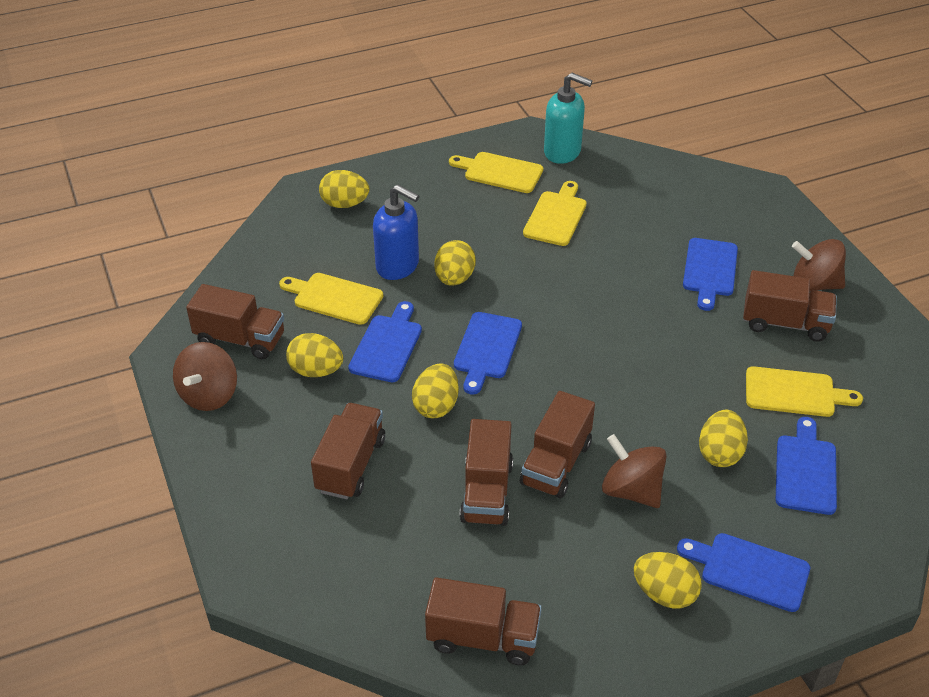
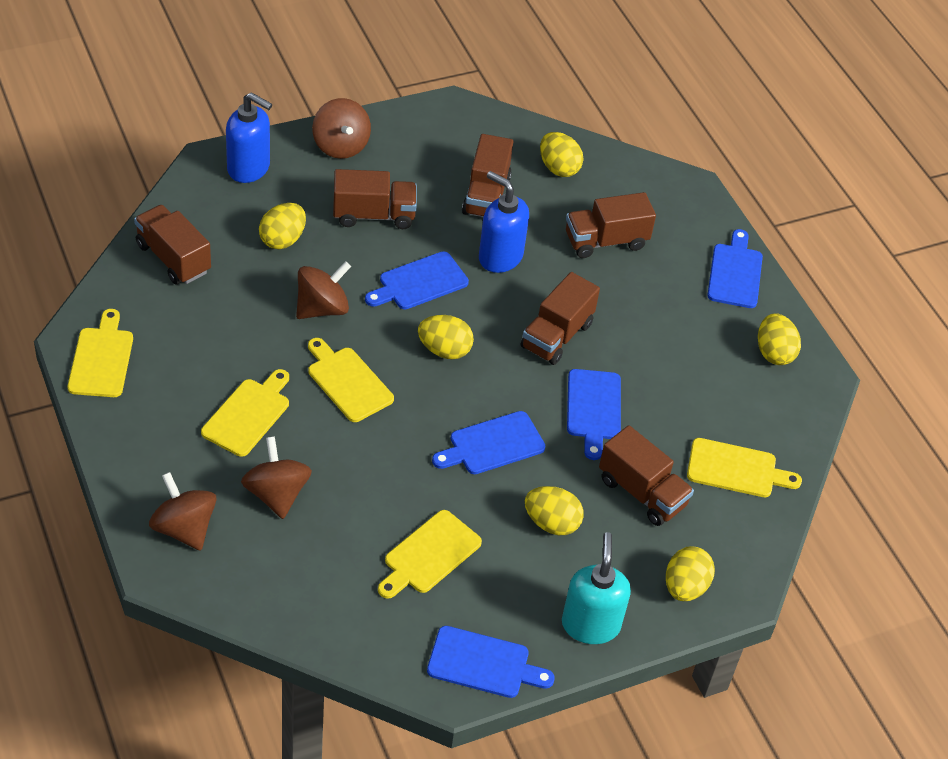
blue soap dispenser: [373,185,419,280] = 1 -> [226,92,272,183] [479,171,529,273] = 2
brown spinning top: [173,342,237,411] [602,434,667,508] [792,239,846,292] = 3 -> [149,472,216,551] [241,436,312,519] [296,261,351,319] [312,98,371,159] = 4
yellow cutting board: [279,273,383,325] [449,152,543,193] [523,181,587,246] [746,366,863,417] = 4 -> [68,309,133,397] [201,369,289,457] [308,338,394,422] [378,510,482,599] [687,438,802,497] = 5

